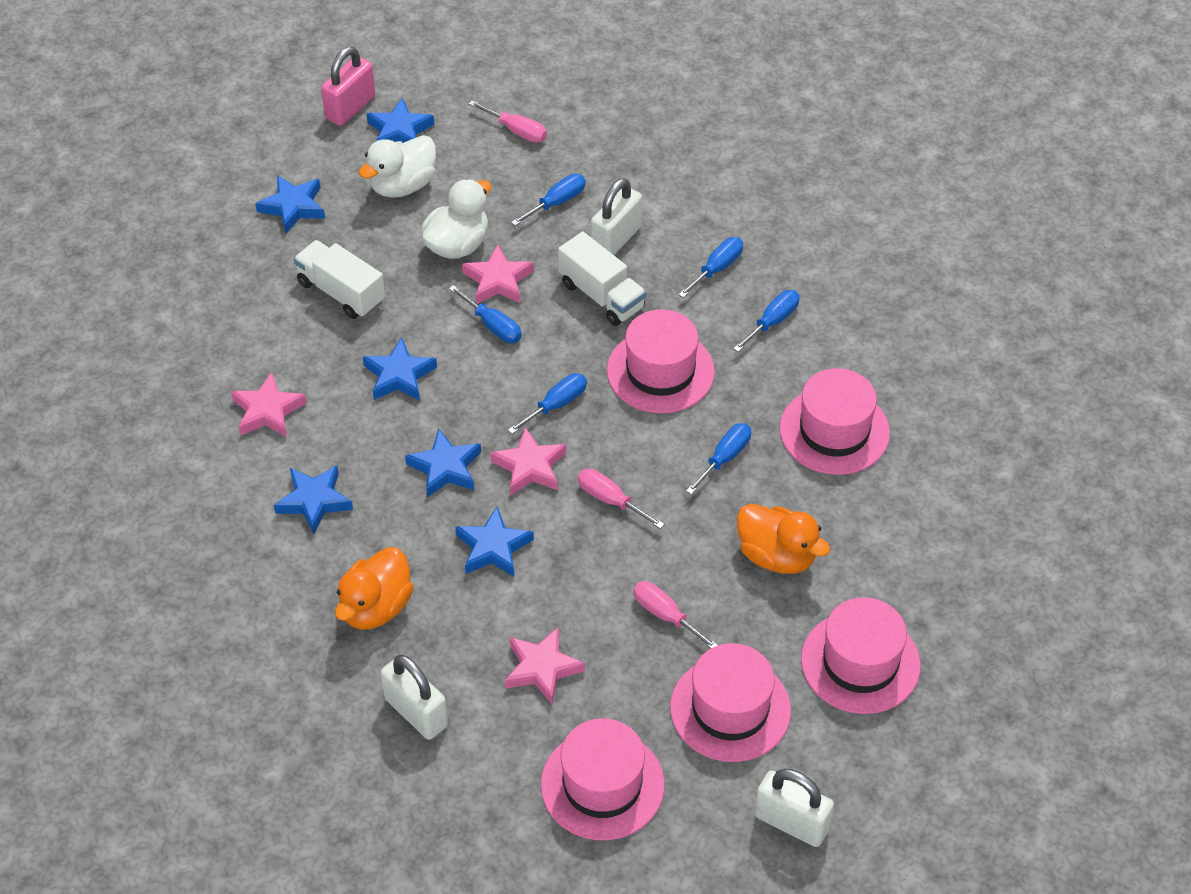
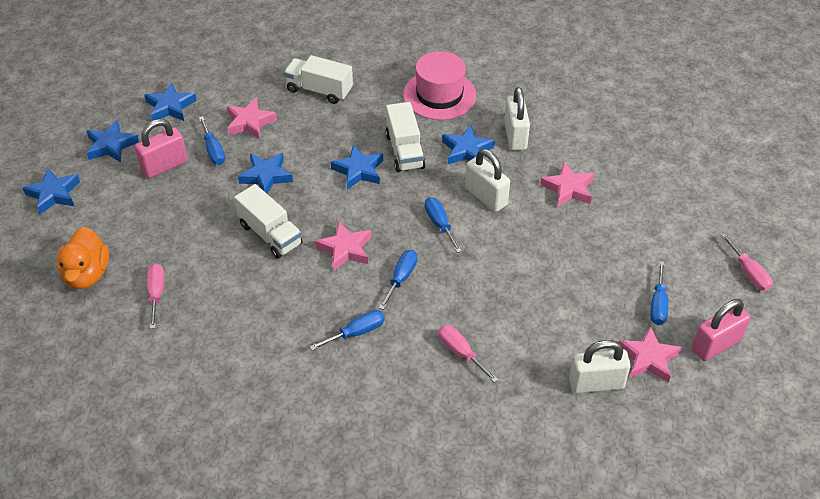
blue screwdriver: [449,285,522,343] [508,373,587,434] [511,174,586,226] [678,237,743,298] [686,423,751,495] [733,290,800,352] = 6 -> [199,116,225,165] [310,310,385,351] [379,250,417,310] [425,197,462,253] [650,261,668,325] = 5
orange duck: [335,547,414,630] [737,504,830,574] = 2 -> [57,227,109,289] = 1
pink hat: [541,718,665,840] [607,309,715,413] [670,643,791,762] [779,368,890,475] [801,597,921,714] = 5 -> [403,51,476,120] = 1
pink padlock: [321,47,375,126] = 1 -> [135,119,188,178] [692,299,751,361] = 2
white duck: [359,135,436,198] [421,179,491,259] = 2 -> none = 0
white truck: [294,240,385,319] [558,231,646,326] = 2 -> [234,184,302,259] [284,55,353,104] [385,102,426,172] = 3

